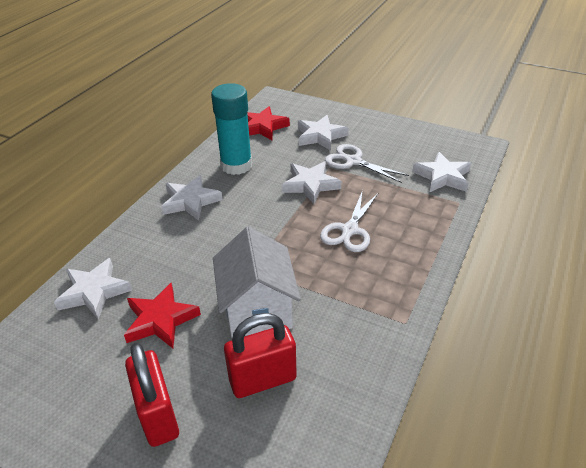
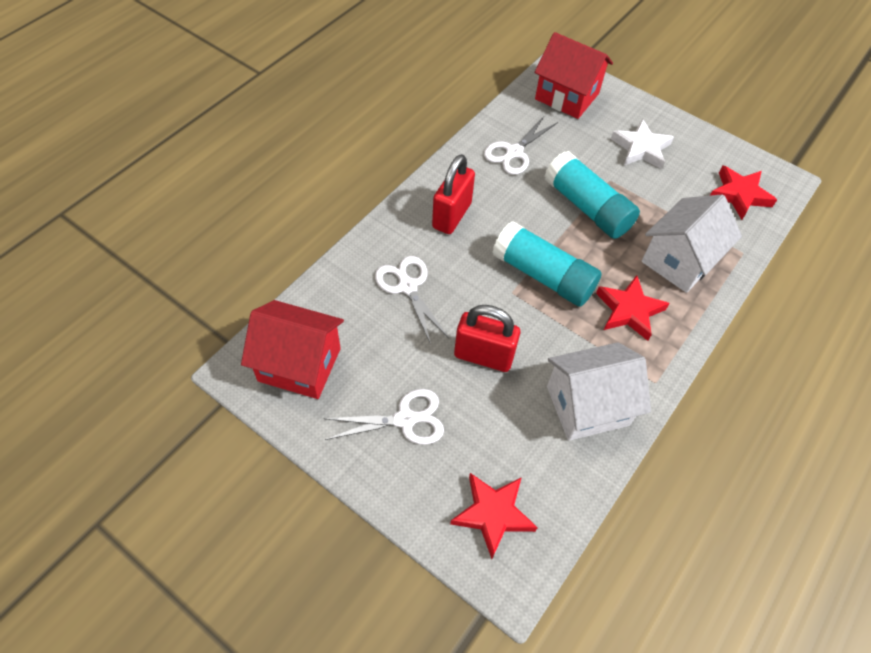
red house: none = 0 -> [241,300,344,399] [535,32,613,119] = 2
red star: [124,283,201,348] [247,106,290,140] = 2 -> [450,473,538,559] [596,275,670,341] [710,166,777,220] = 3
turquoise glue stick: [211,83,252,175] = 1 -> [492,221,602,307] [544,151,640,239] = 2
white house: [213,227,301,338] = 1 -> [547,342,651,441] [641,194,742,293] = 2
white scissors: [320,190,378,252] [325,144,409,183] = 2 -> [323,389,444,445] [375,256,449,344] [484,115,558,175] = 3
white star: [54,258,132,319] [161,175,223,221] [282,162,341,204] [298,115,348,151] [412,152,471,192] = 5 -> [611,119,674,169] = 1

